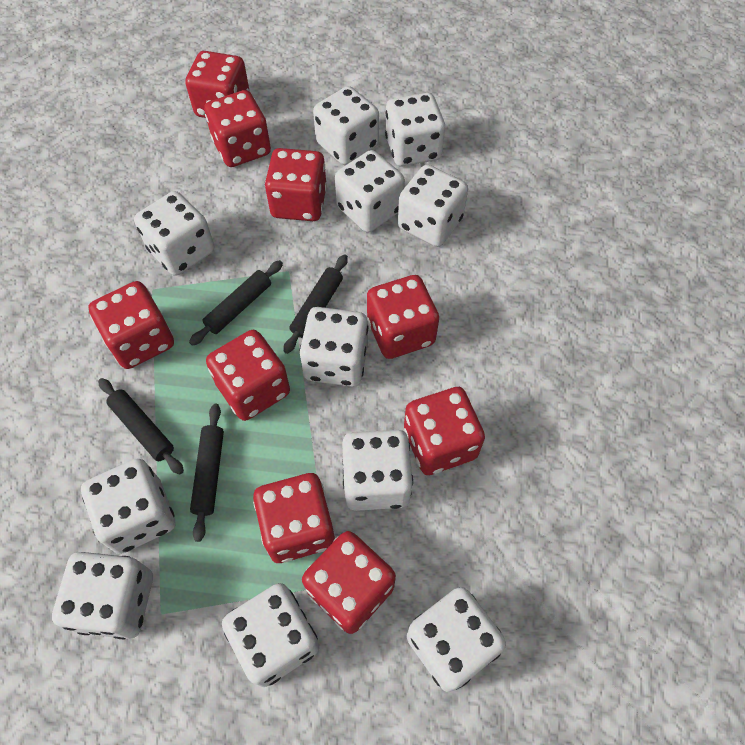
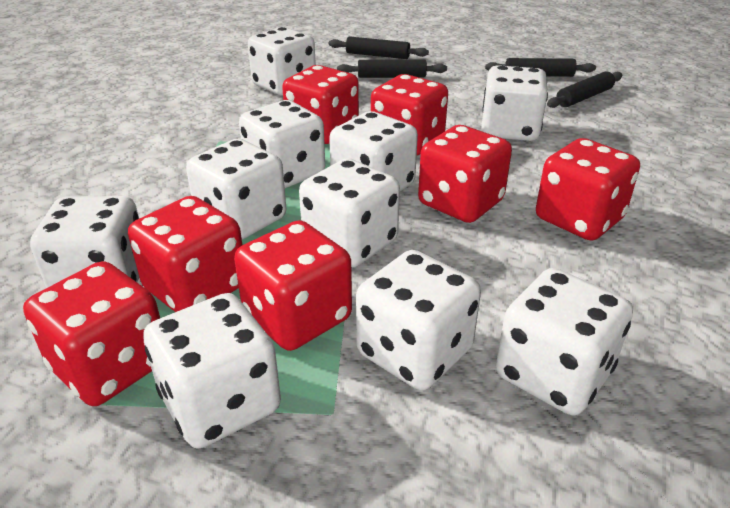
red dice: [88,281,174,369] [185,51,250,118] [204,90,271,167] [206,330,290,421] [253,473,335,563] [265,148,327,221] [302,531,396,634] [367,275,439,359] [404,387,485,475] = 9 -> [23,261,160,406] [128,196,242,312] [234,220,352,351] [282,65,359,144] [371,74,448,155] [418,125,512,223] [536,138,640,241] = 7
white dice: [52,552,153,639] [81,459,176,554] [134,191,214,276] [222,583,319,687] [300,307,369,387] [313,86,379,165] [335,150,405,232] [342,430,413,511] [385,93,445,167] [398,165,468,247] [407,587,506,692] = 11 -> [30,196,139,288] [143,293,281,448] [186,139,286,240] [239,100,325,188] [248,27,316,96] [299,158,400,267] [329,111,418,191] [356,250,481,390] [481,65,548,141] [496,268,633,415] = 10

